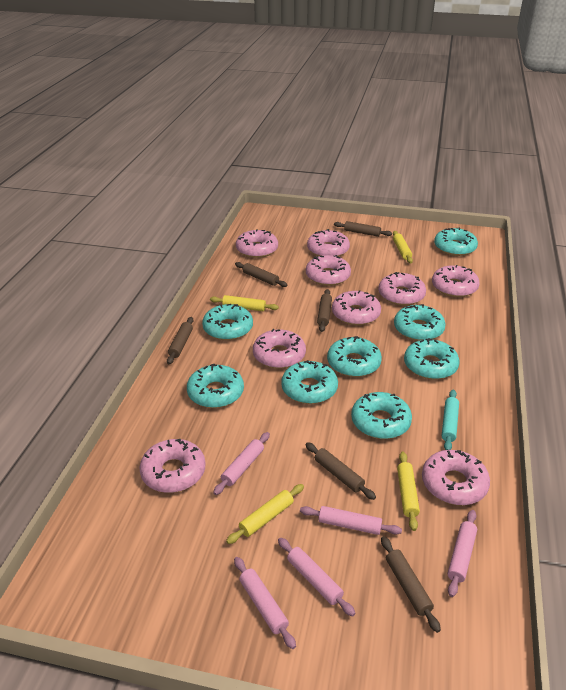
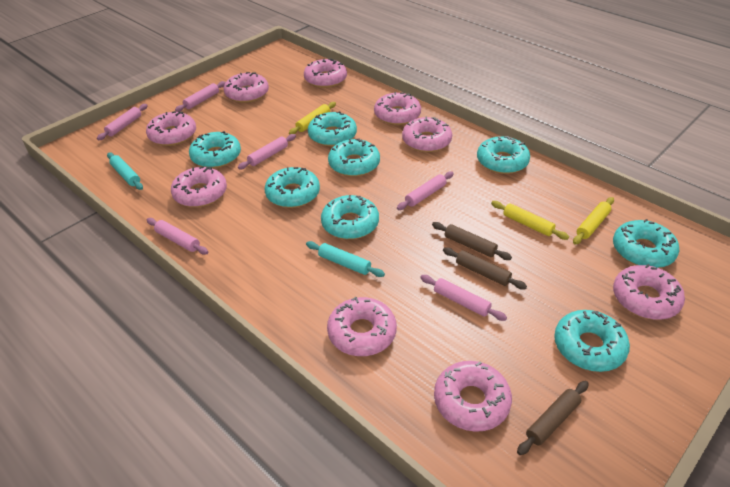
brown rolling pin: [167,317,193,364] [235,262,287,287] [305,442,376,500] [317,289,332,332] [334,221,392,237] [381,536,441,633] = 6 -> [432,222,512,260] [443,247,527,289] [517,381,589,455] = 3
pink rolling pin: [213,432,270,495] [234,557,296,649] [278,538,355,617] [300,506,402,535] [447,510,477,597] = 5 -> [97,104,148,140] [147,218,209,255] [175,81,226,112] [238,134,296,169] [397,171,454,210] [420,275,507,321] = 6
turquoise rolling pin: [442,390,459,450] = 1 -> [107,152,143,190] [306,241,385,277] = 2
yellow rolling pin: [210,295,279,311] [226,484,304,544] [393,231,413,263] [397,452,420,531] = 4 -> [289,102,336,135] [491,201,569,240] [573,197,614,245] = 3

